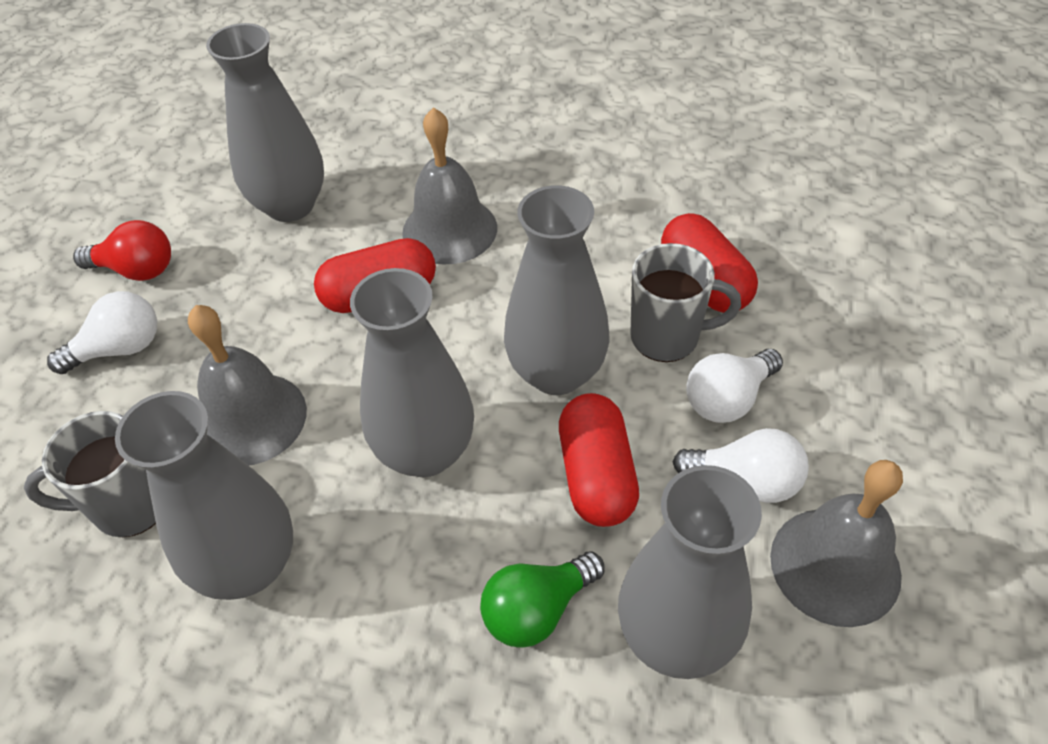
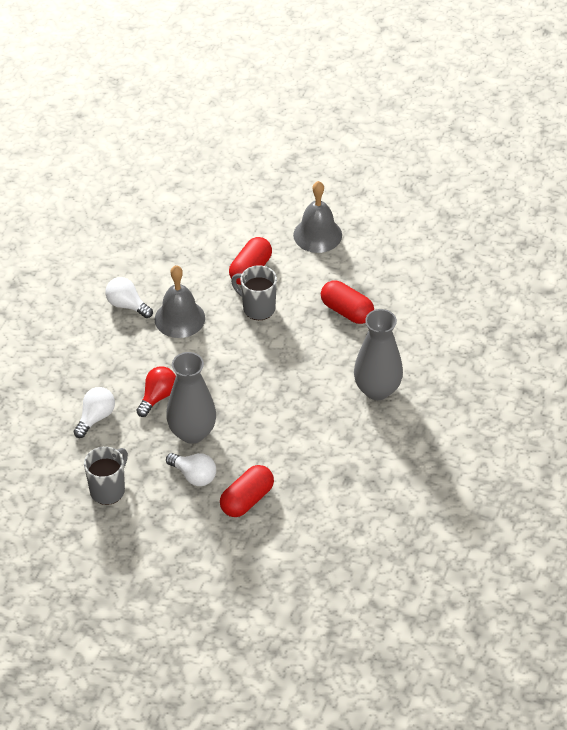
green light bulb: [480,551,605,648] = 1 -> none = 0
grey bell: [188,305,307,465] [402,107,497,264] [770,460,903,627] = 3 -> [155,265,205,338] [293,181,342,253] = 2
grey vase: [115,391,293,600] [206,23,324,222] [350,268,474,477] [504,185,610,395] [618,465,762,679] = 5 -> [166,352,216,444] [354,309,403,400] = 2

